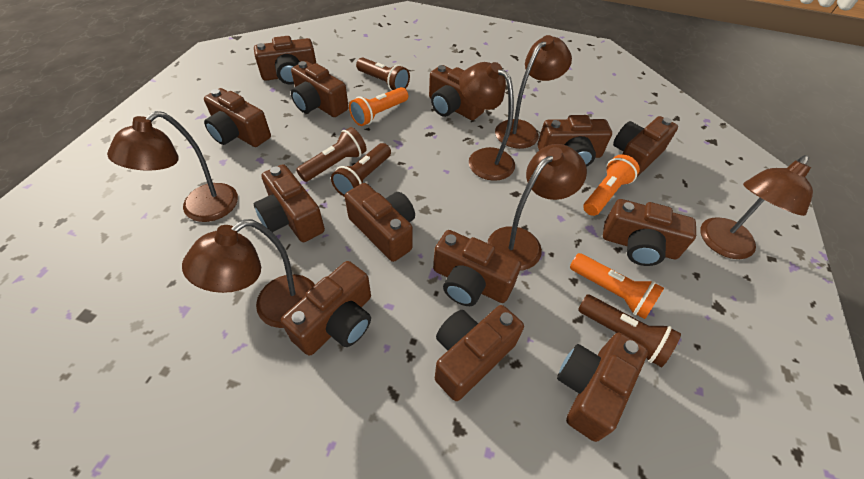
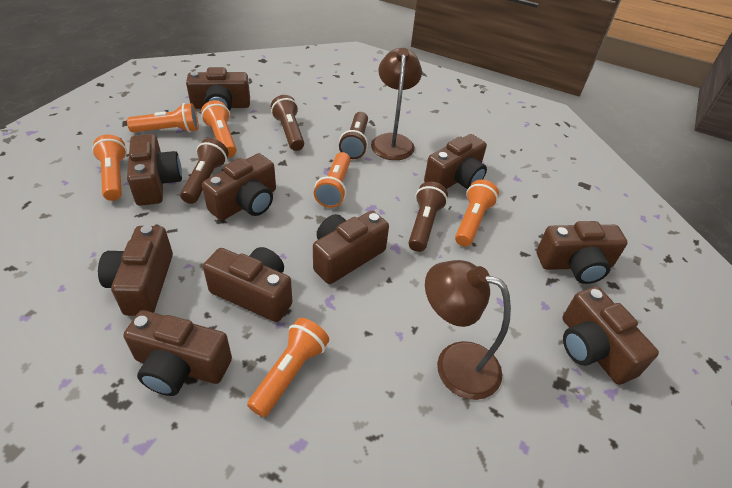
brown camera: [204,88,271,147] [254,36,316,85] [254,164,325,242] [281,261,371,356] [291,61,349,117] [345,183,415,262] [429,65,484,120] [433,230,521,306] [435,305,524,401] [538,115,612,167] [557,333,648,442] [603,199,696,266] [613,116,678,177] = 13 -> [98,225,173,316] [123,310,232,396] [127,134,182,206] [186,67,250,111] [202,153,276,220] [203,247,293,322] [313,211,389,284] [424,134,487,189] [536,221,628,284] [562,286,659,385] = 10
brown lamp: [107,111,238,222] [182,219,315,328] [459,62,515,181] [488,144,587,271] [495,35,572,149] [700,155,813,259] = 6 -> [371,48,422,160] [425,260,511,400] = 2
orange flashlight: [349,87,408,126] [570,253,664,319] [583,154,640,216] = 3 -> [92,135,127,201] [127,103,198,132] [201,100,237,158] [247,318,329,417] [314,152,351,208] [455,180,499,247] = 6

